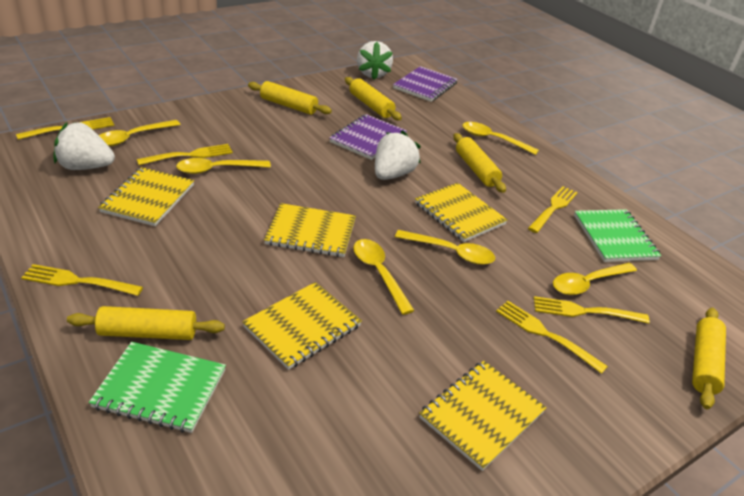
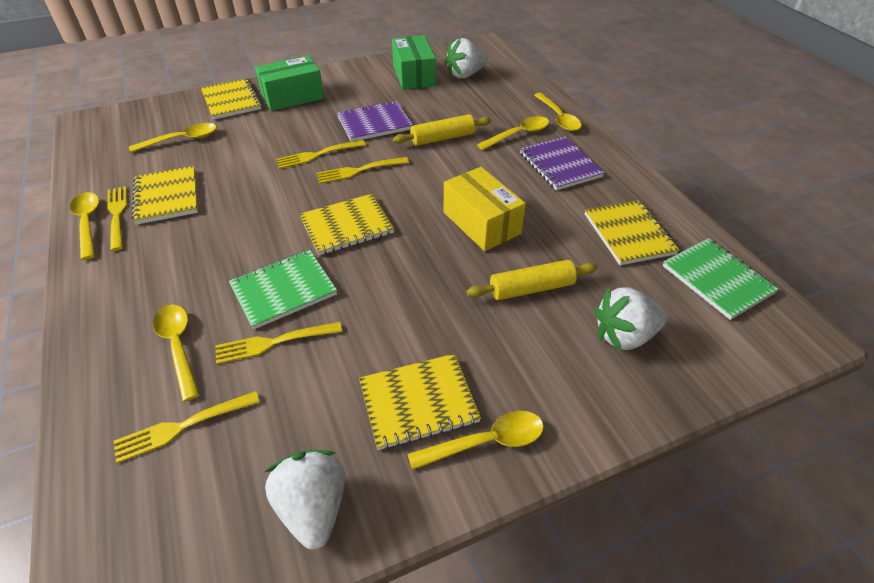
green box: none = 0 -> [255,55,324,111] [392,35,436,90] = 2
yellow box: none = 0 -> [444,167,526,251] = 1
yellow fork: [16,117,115,140] [21,264,143,296] [137,144,233,165] [496,301,608,374] [528,186,578,233] [534,296,650,323] = 6 -> [107,186,127,251] [114,391,260,463] [215,322,342,364] [276,140,366,169] [317,157,409,184] = 5
yellow rolling pin: [67,306,225,340] [248,81,332,115] [345,77,402,120] [453,133,506,193] [692,308,726,409] = 5 -> [393,114,491,146] [467,260,598,300] = 2

